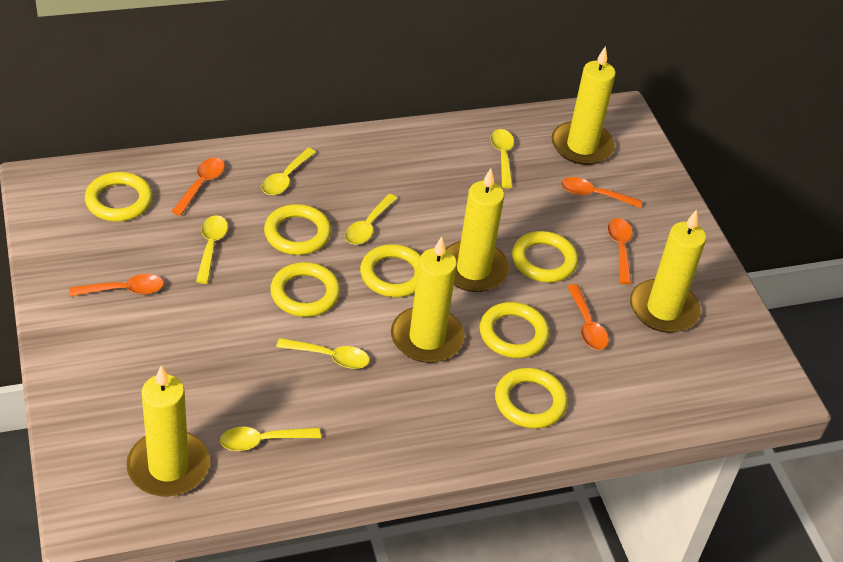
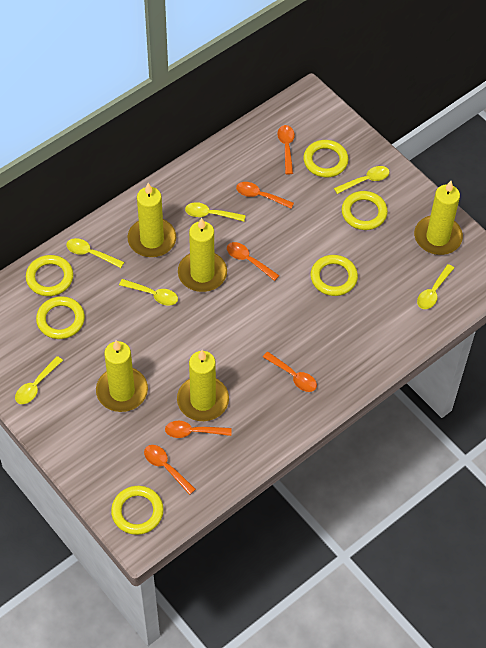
orange spoon: [69,274,164,296] [171,158,225,216] [561,177,642,208] [567,284,608,350] [608,218,632,284] = 5 -> [144,445,196,495] [165,421,232,438] [227,242,279,281] [236,182,294,209] [263,352,317,392] [277,125,295,174] = 6
yellow ring: [85,172,152,222] [264,204,331,255] [270,262,340,317] [360,244,421,297] [480,302,549,358] [495,368,568,429] [512,231,578,283] = 7 -> [26,255,73,296] [36,296,85,339] [111,486,164,535] [303,140,349,177] [310,255,358,296] [342,191,388,230] = 6

